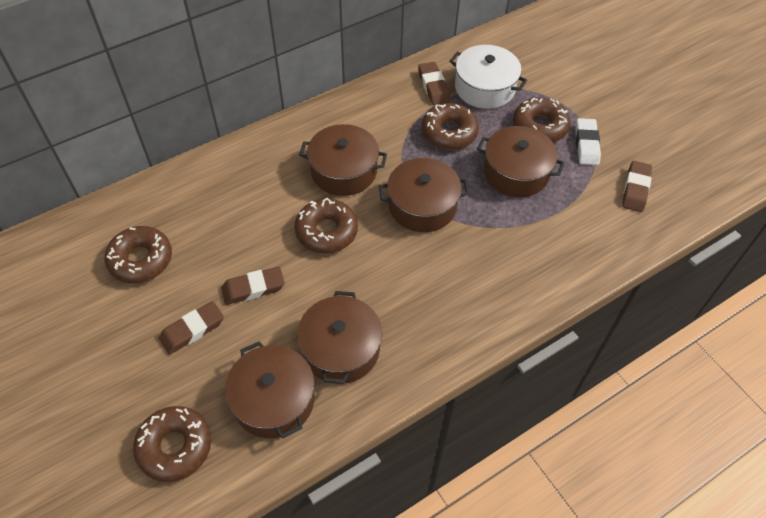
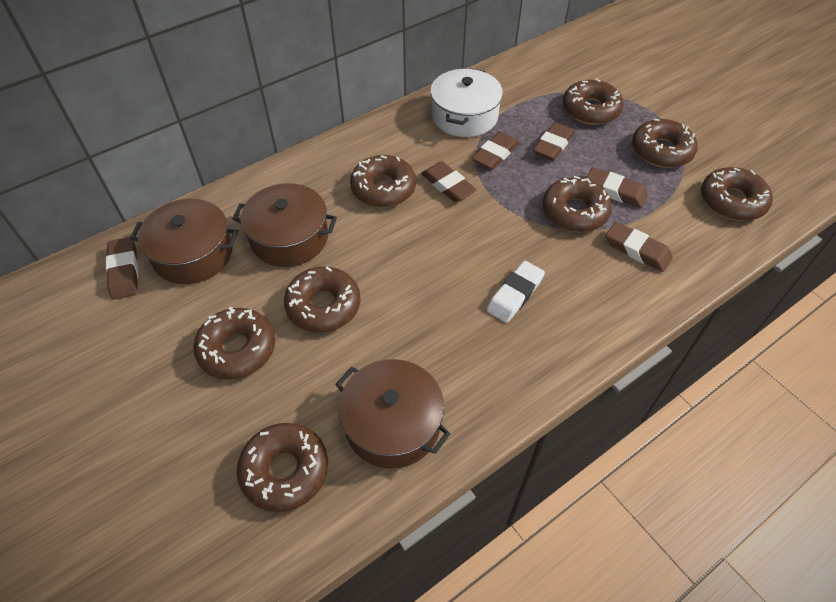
brown donut: [105,226,172,283] [133,406,211,482] [295,197,358,253] [422,103,479,150] [513,98,571,142] = 5 -> [193,307,275,380] [237,423,328,512] [284,266,361,333] [350,155,416,207] [542,176,612,232] [563,79,623,125] [632,119,698,168] [701,167,773,221] = 8
brown eraser: [159,301,224,355] [221,267,285,305] [418,62,450,105] [622,161,652,212] = 4 -> [106,237,138,300] [421,161,477,202] [472,131,520,170] [533,122,575,160] [586,167,648,208] [606,222,673,272] = 6
brown pot: [225,341,315,438] [297,291,382,384] [299,124,387,196] [379,158,470,232] [477,126,565,197] = 5 -> [130,199,238,284] [232,183,337,267] [335,359,451,469] = 3

